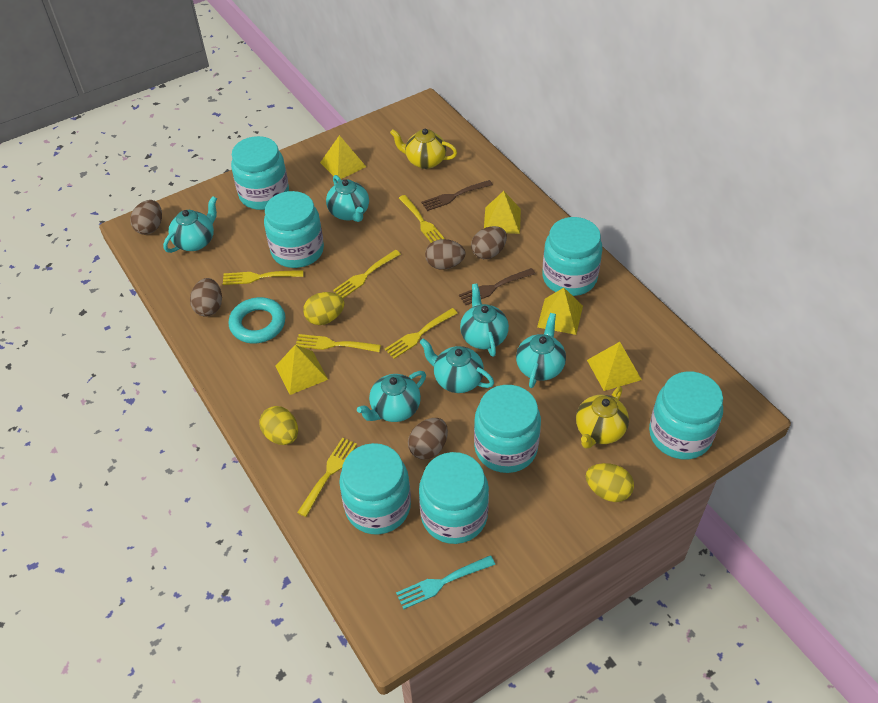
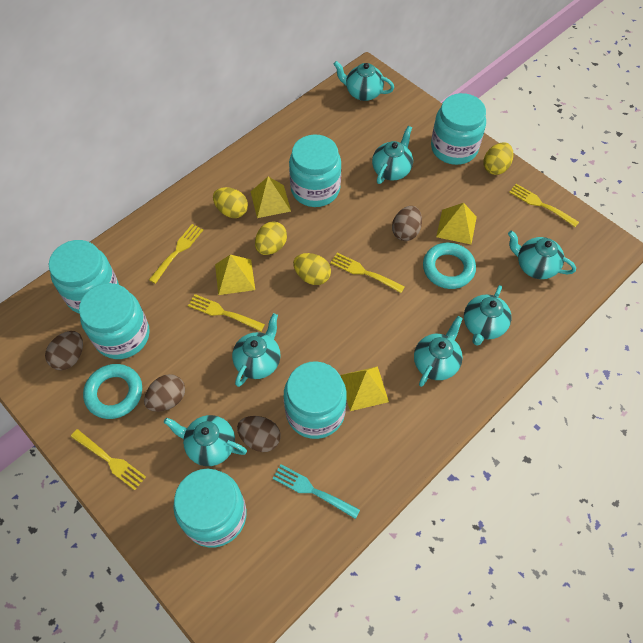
brown egg: [130,200,162,235] [190,278,222,316] [408,418,448,460] [425,239,466,270] [471,226,507,259] = 5 -> [45,331,83,370] [144,374,185,412] [237,416,280,452] [392,206,422,241] = 4
brown fork: [421,180,493,211] [459,268,536,305] = 2 -> none = 0
turquoise jar: [231,136,289,210] [264,191,324,268] [339,443,411,534] [419,452,489,544] [474,385,541,473] [542,217,602,296] [649,371,723,459] = 7 -> [49,240,119,313] [79,283,150,359] [173,469,247,548] [284,361,347,439] [289,134,341,207] [431,93,486,165] = 6
turquoise ring: [229,297,285,343] = 1 -> [83,364,142,419] [423,243,476,289] = 2
turquoise teapot: [163,196,217,253] [326,175,369,222] [357,371,426,422] [419,338,494,393] [460,283,509,357] [516,313,566,388] = 6 -> [164,415,247,466] [232,313,281,387] [333,61,394,101] [372,126,413,184] [414,316,463,387] [464,285,511,345] [508,231,576,279] = 7
yellow egg: [259,406,298,445] [303,292,344,325] [586,463,634,502] = 3 -> [213,187,248,218] [255,221,287,255] [293,253,331,285] [483,142,514,175] = 4
yellow fork: [223,270,303,285] [296,334,381,352] [297,438,357,517] [333,250,401,298] [385,308,458,359] [399,195,445,243] = 6 -> [71,429,146,490] [149,224,203,284] [188,294,265,331] [330,253,405,293] [509,184,579,227] = 5
yellow pyramid: [275,345,328,395] [320,135,366,179] [484,191,521,234] [537,288,583,335] [587,342,642,391] = 5 -> [215,255,255,295] [250,177,291,218] [340,366,389,411] [436,203,477,244] = 4
yellow teapot: [390,129,457,169] [576,386,629,449] = 2 -> none = 0

